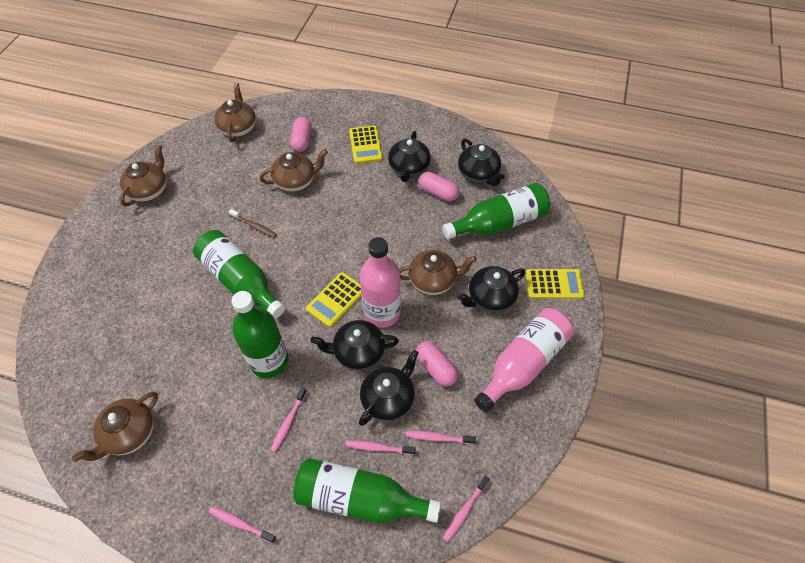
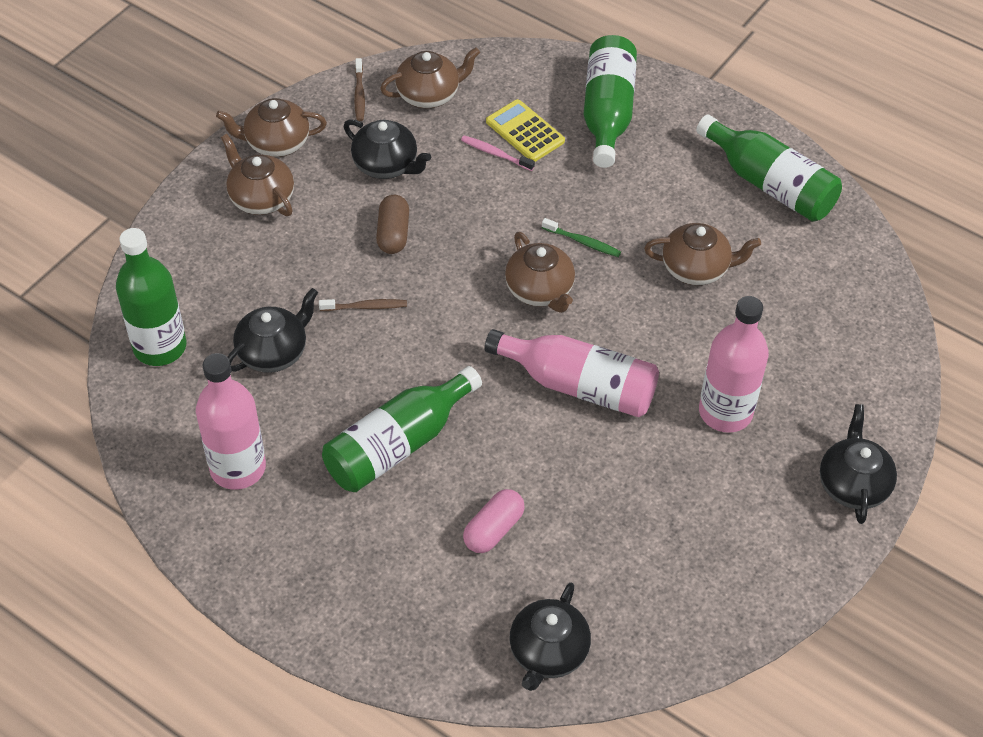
black teapot: [311,320,399,370] [359,350,418,426] [388,131,431,182] [458,139,505,186] [458,266,525,312] = 5 -> [228,288,318,373] [344,119,431,179] [509,583,591,691] [820,404,897,524] = 4
brown capsule: none = 0 -> [376,195,409,254] = 1
brown toothbrush: [229,209,277,238] = 1 -> [319,299,407,311] [354,58,365,121] = 2
green toothbrush: none = 0 -> [542,218,621,257] = 1
pink bottle: [360,237,401,328] [474,308,574,412] = 2 -> [196,353,266,490] [485,329,659,417] [699,296,769,433] = 3
pink capsule: [290,117,312,152] [416,341,458,386] [419,172,459,201] = 3 -> [463,489,525,553] = 1
pink toothbrush: [208,506,276,543] [271,387,307,453] [345,440,415,455] [406,431,476,444] [443,476,489,542] = 5 -> [461,136,535,171] = 1
yellow calculator: [306,272,361,327] [349,126,383,164] [525,269,585,299] = 3 -> [486,99,565,162] = 1

